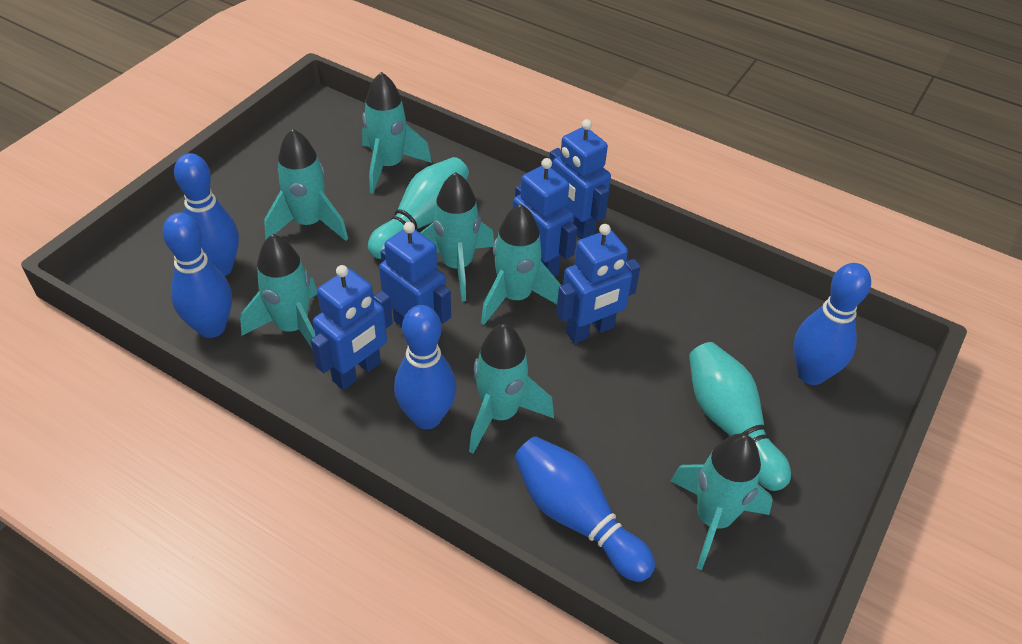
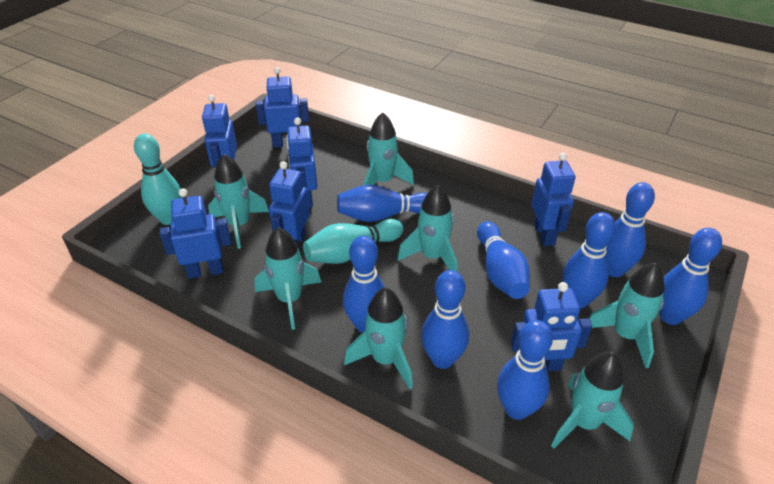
blue bowling pin: [163,212,232,338] [174,153,239,276] [394,305,456,429] [514,436,655,582] [794,263,871,385] = 5 -> [337,185,427,222] [343,236,385,333] [421,270,469,369] [477,221,530,299] [497,320,553,420] [562,212,615,309] [606,182,655,277] [659,228,722,325] = 8
blue robot: [311,265,393,390] [379,222,451,327] [513,158,577,277] [549,119,611,239] [556,224,641,343] = 5 -> [159,188,231,279] [202,95,237,168] [256,67,309,148] [269,161,310,246] [286,118,317,207] [511,282,592,371] [532,153,576,246] = 7

